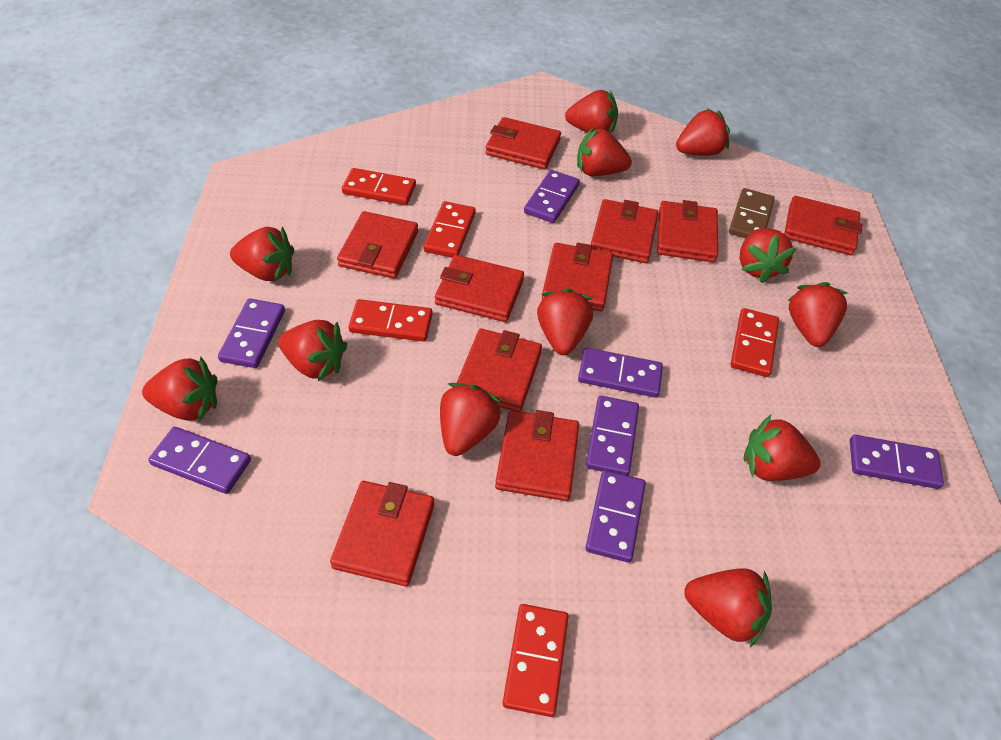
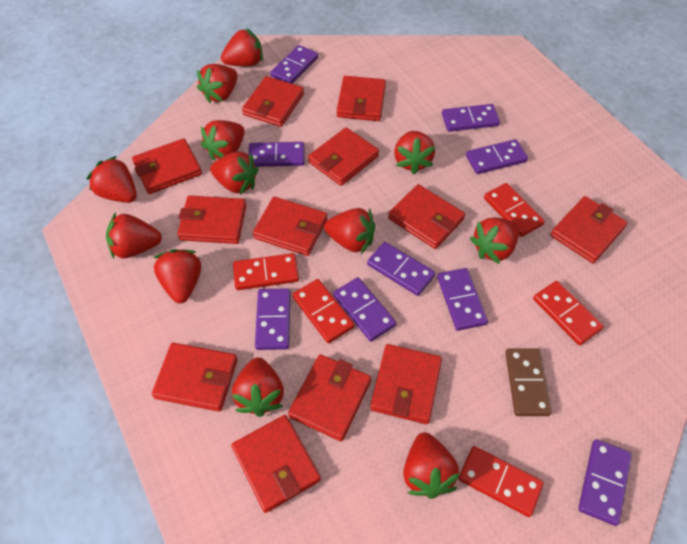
purple domino: [148,427,251,494] [218,299,285,368] [524,170,580,223] [578,348,663,398] [585,470,646,562] [586,396,639,475] [850,435,944,489] = 7 -> [248,142,304,167] [255,288,291,350] [270,45,318,84] [333,277,396,342] [367,242,435,296] [437,268,488,331] [442,104,500,132] [466,139,528,174] [578,439,632,526] = 9
red wallet: [330,481,434,586] [337,211,418,279] [435,255,524,322] [457,329,542,412] [485,117,561,170] [495,410,579,501] [542,243,613,311] [591,199,659,263] [657,200,718,262] [784,196,862,255] = 10 -> [132,138,202,194] [152,343,238,412] [177,195,246,244] [231,415,321,513] [242,76,304,127] [253,197,327,256] [288,354,371,441] [308,127,379,186] [337,76,386,121] [370,344,442,424] [388,184,465,249] [550,196,628,263] = 12

